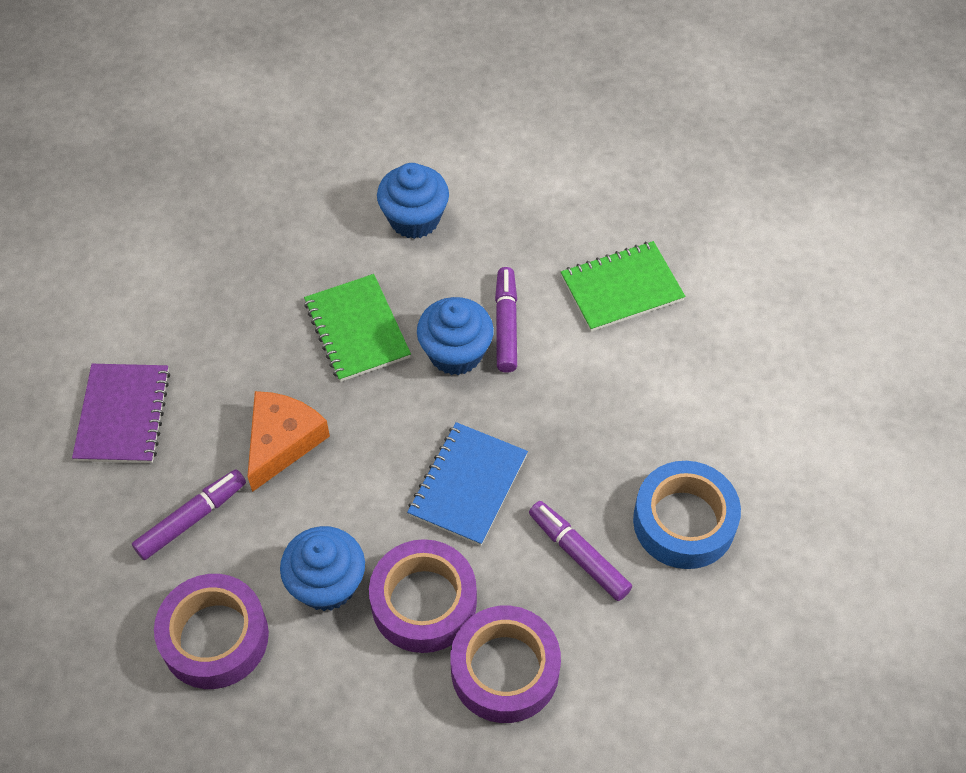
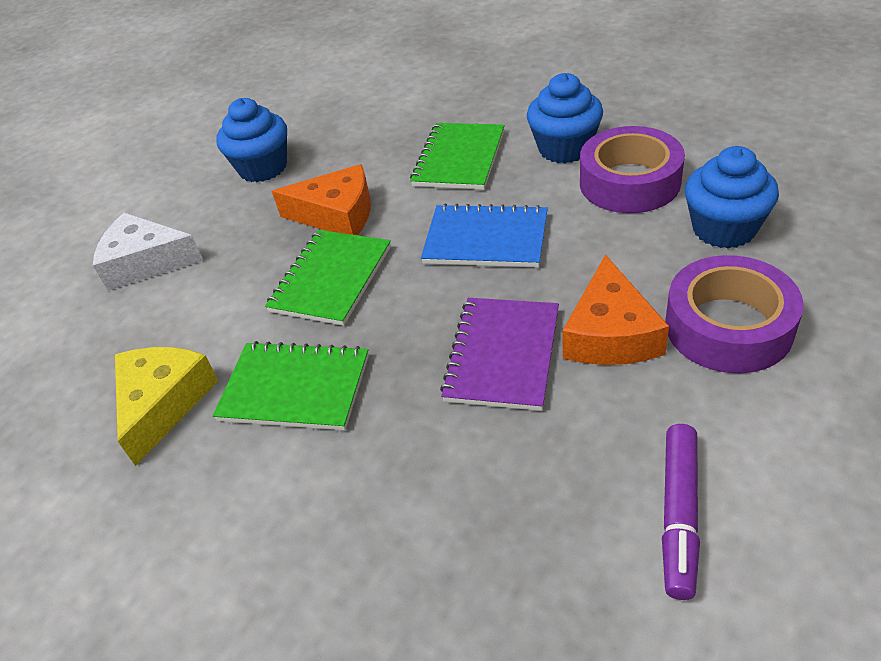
blue tape: [633,461,741,569] = 1 -> none = 0
green notebook: [304,274,411,382] [561,241,686,332] = 2 -> [213,341,369,430] [265,230,391,326] [410,123,505,190] = 3
orange cheese: [247,391,330,492] = 1 -> [272,164,371,235] [562,254,669,365] = 2
purple marker: [132,469,246,560] [495,267,517,373] [529,501,632,601] = 3 -> [662,424,700,600] = 1
purple tape: [154,574,269,689] [369,539,477,653] [450,606,561,723] = 3 -> [580,126,685,213] [665,255,804,373] = 2
white cheese: none = 0 -> [93,212,204,290] = 1
yellow cheese: none = 0 -> [115,347,218,466] = 1

